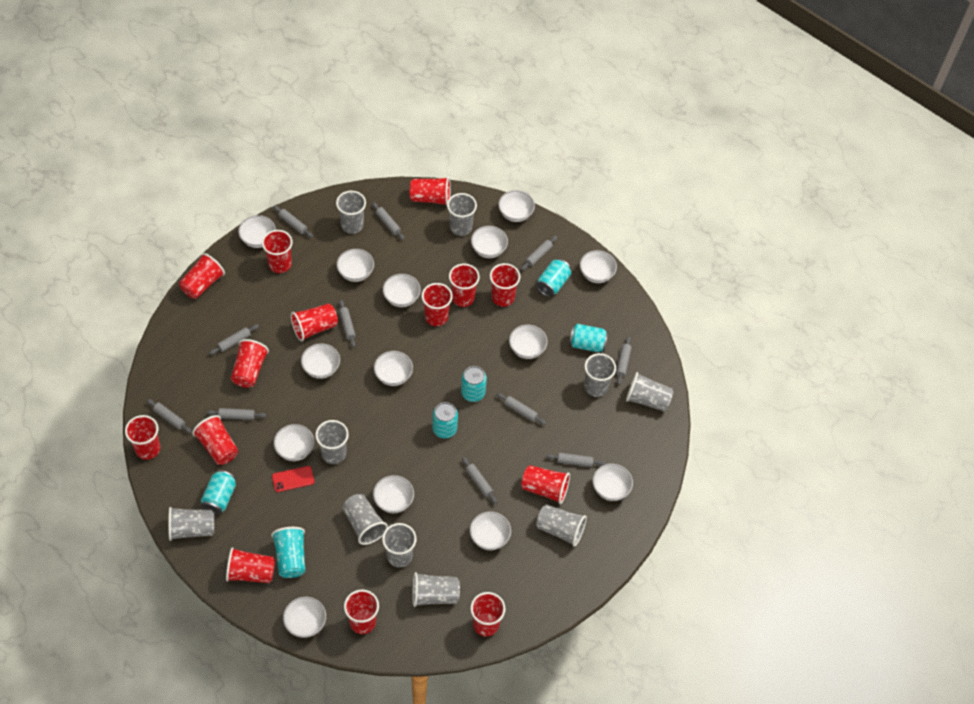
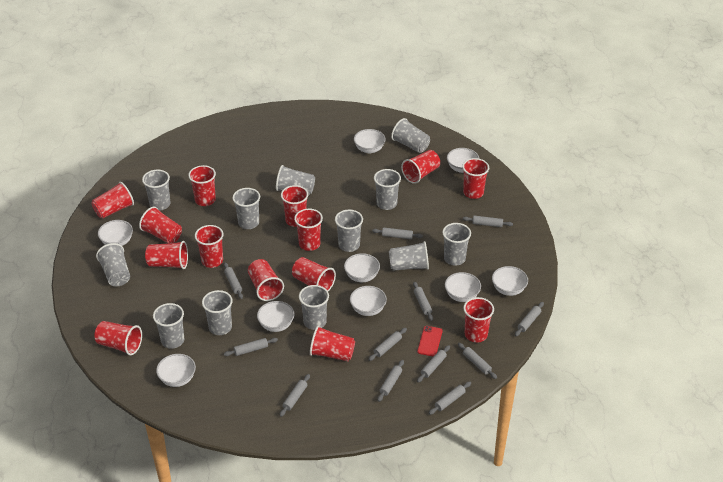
grey cup: [168,507,214,541] [315,420,349,464] [336,191,366,234] [342,494,388,545] [382,523,417,568] [412,572,460,607] [447,193,477,236] [536,504,587,547] [584,353,616,397] [626,372,674,411] = 10 -> [96,243,130,286] [142,170,171,211] [153,303,184,349] [202,290,233,335] [233,188,260,229] [276,165,315,195] [299,285,329,330] [335,210,363,252] [374,169,401,210] [389,241,429,271] [391,118,430,153] [442,223,471,266] = 12
grey rolling pin: [147,399,192,433] [207,408,266,420] [209,324,259,355] [273,205,313,238] [339,300,356,347] [372,202,405,240] [462,457,497,504] [497,393,546,425] [521,236,557,271] [546,453,605,467] [616,336,632,385] = 11 -> [224,262,243,299] [224,338,278,356] [280,374,310,417] [368,328,407,361] [372,228,423,239] [377,360,404,402] [413,282,433,321] [417,345,450,383] [429,382,471,415] [458,343,497,379] [463,216,513,227] [515,302,544,336] = 12
turquoise can: [201,470,236,514] [432,402,458,438] [461,366,487,402] [536,259,571,297] [569,324,608,352] = 5 -> none = 0
turquoise cup: [271,527,305,578] = 1 -> none = 0
white bowl: [238,215,276,248] [274,424,314,461] [283,597,326,638] [301,343,340,379] [337,249,374,282] [373,475,414,513] [374,351,413,386] [383,274,421,307] [470,511,511,550] [471,226,508,258] [498,190,535,222] [509,325,548,359] [580,250,617,283] [593,463,633,501] = 14 -> [98,220,133,246] [156,354,196,387] [257,301,295,332] [344,253,380,282] [350,286,387,316] [354,129,386,153] [445,272,481,302] [447,148,479,173] [492,266,528,296] = 9

